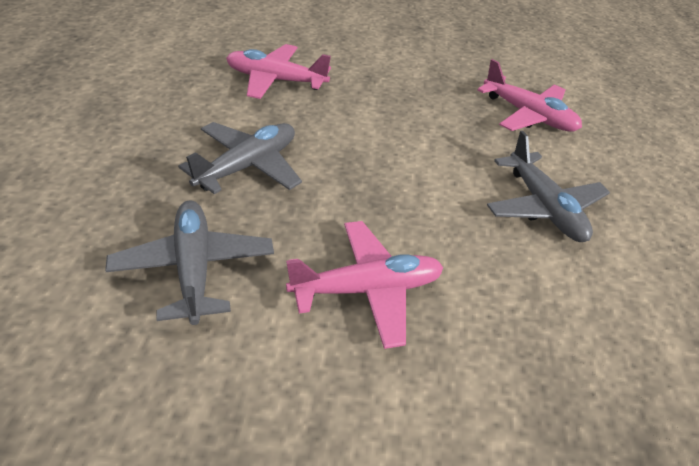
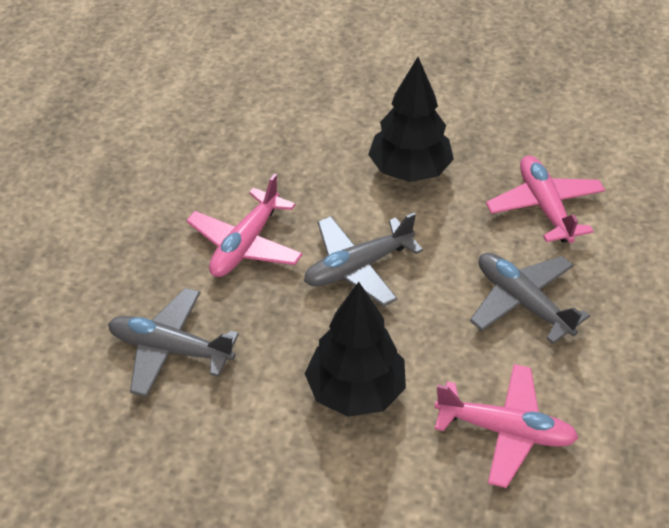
black tree: none = 0 -> [305,282,406,417] [368,57,454,182] = 2

